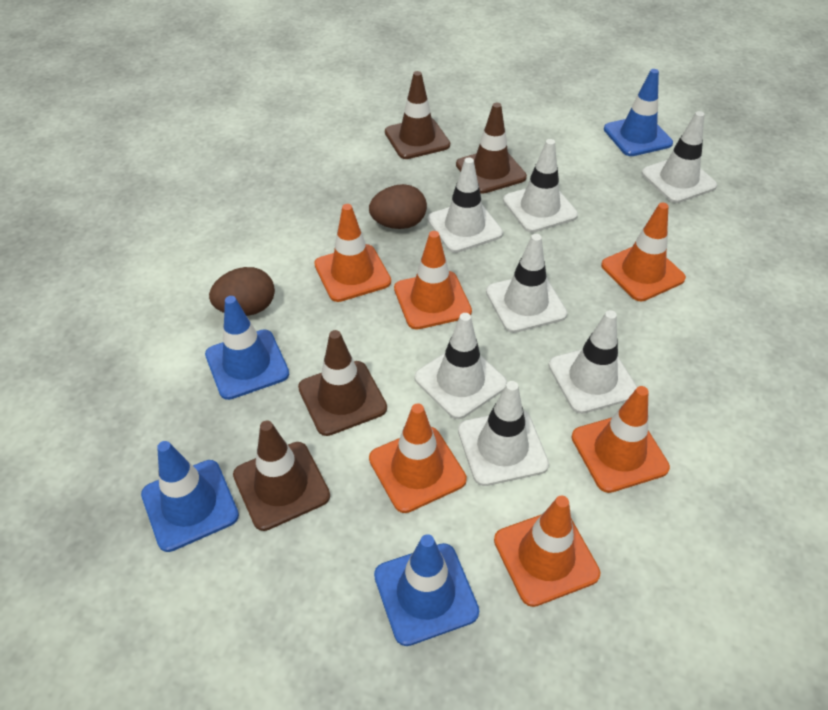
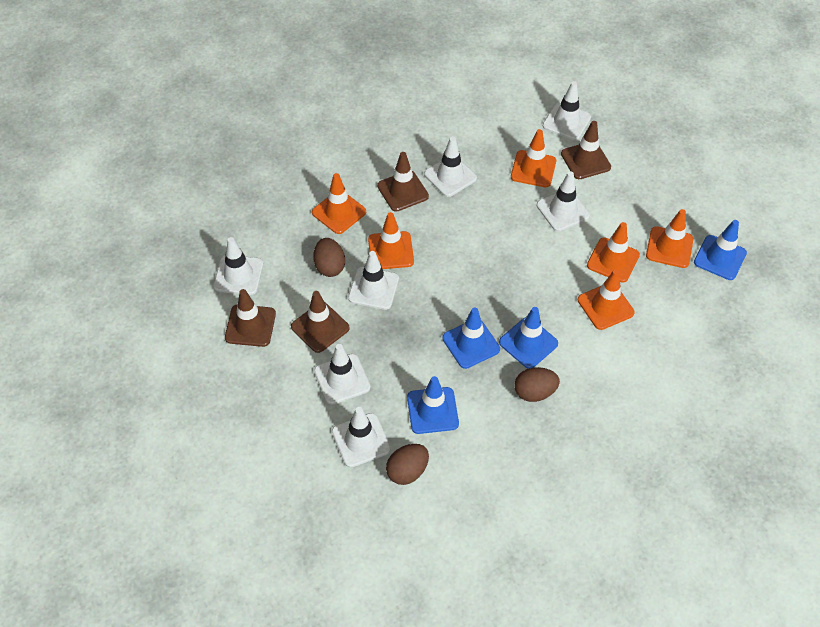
brown egg: [209,267,275,316] [369,184,427,229] = 2 -> [313,238,345,277] [386,444,429,485] [514,367,560,402] = 3

